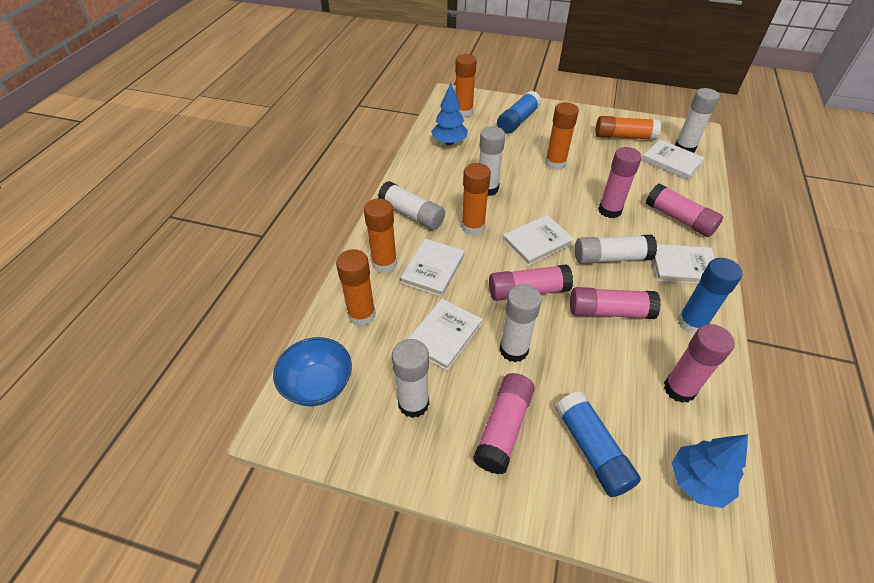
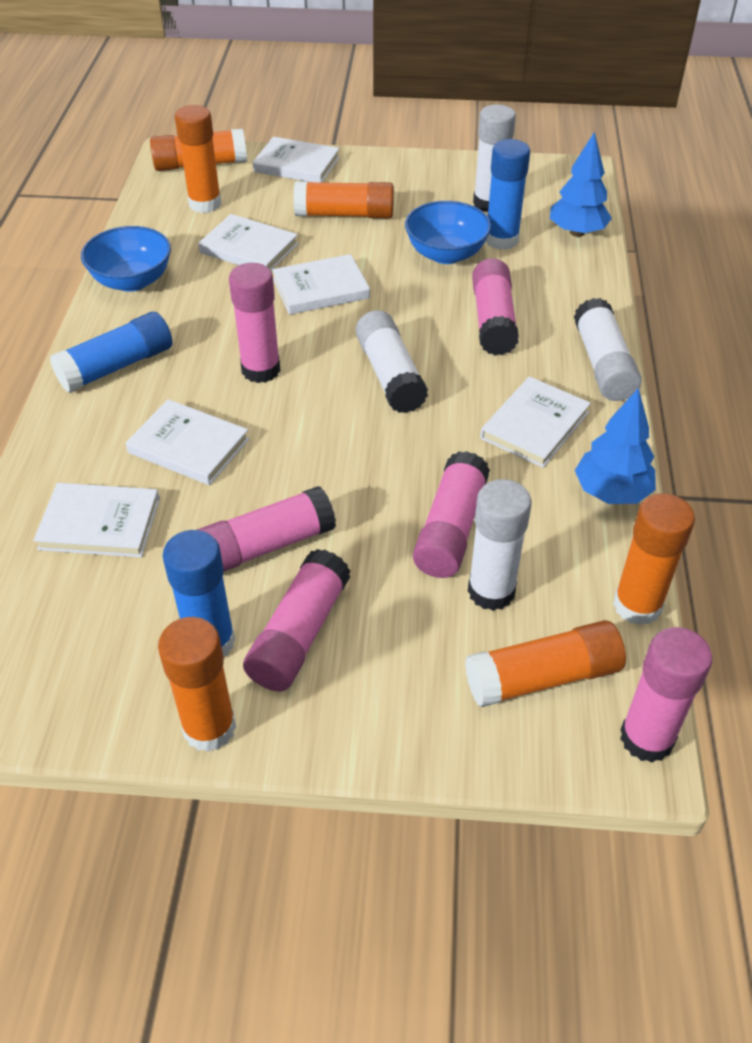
blue bowl: [273,337,352,406] = 1 -> [81,226,171,292] [405,201,491,264] = 2
white book: [400,239,465,297] [408,299,482,371] [502,215,574,266] [642,139,705,180] [652,244,715,284] = 5 -> [34,483,160,557] [126,399,249,485] [198,214,298,271] [252,136,340,182] [272,254,370,315] [480,376,591,468] = 6
white glue stick: [378,181,445,230] [392,339,429,418] [479,126,505,196] [500,284,542,362] [575,235,657,264] [675,88,720,153] = 6 -> [356,310,428,413] [468,479,532,611] [473,104,516,212] [574,298,642,401] = 4

